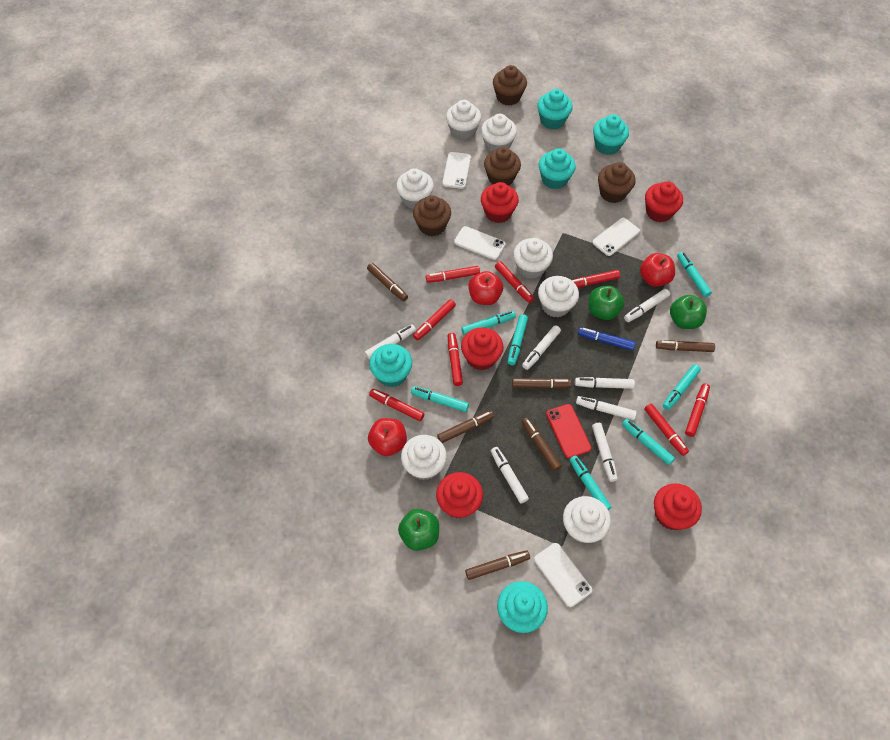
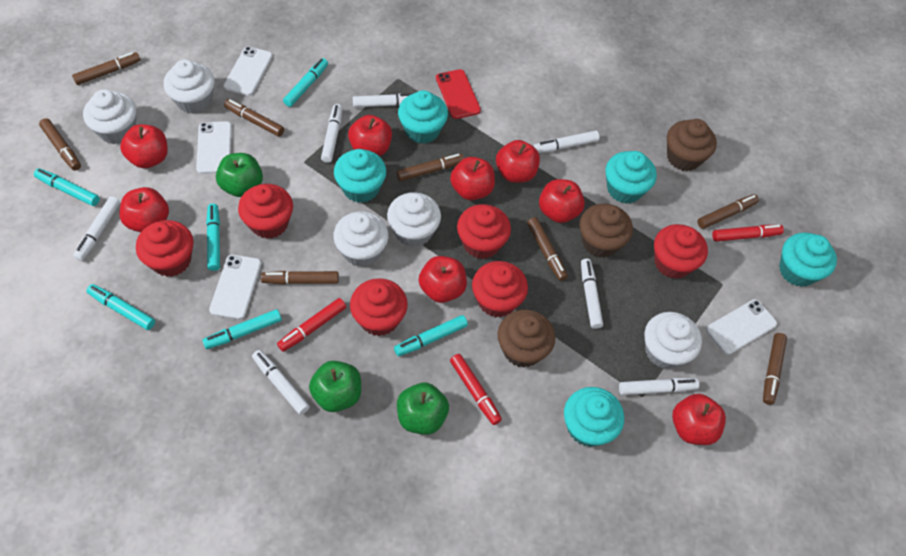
blue marker: [578,327,635,351] = 1 -> none = 0
brown cupcake: [413,195,451,236] [484,147,521,185] [493,65,527,106] [598,162,635,203] = 4 -> [498,310,555,368] [580,203,633,258] [667,119,717,171] = 3
brown marker: [367,263,408,301] [437,410,494,443] [465,550,530,580] [512,378,572,389] [521,417,562,471] [656,340,715,352] = 6 -> [39,118,81,171] [72,52,141,85] [224,99,284,137] [261,271,339,285] [396,154,464,181] [527,217,568,281] [697,194,759,229] [763,333,787,405] = 8
red apple: [368,418,407,456] [468,271,503,305] [640,253,675,287] = 3 -> [119,187,169,232] [120,124,168,169] [348,115,392,156] [419,256,467,303] [450,157,495,200] [496,140,540,183] [539,179,585,223] [672,394,726,445] = 8
red cupcake: [436,472,483,519] [461,328,504,371] [481,182,519,223] [645,181,683,222] [654,483,702,530] = 5 -> [136,220,193,277] [238,184,293,239] [350,278,408,336] [457,204,511,259] [472,261,528,317] [654,224,708,279] = 6
red marker: [369,389,424,421] [413,299,456,341] [426,266,480,283] [448,333,463,386] [495,261,534,303] [572,270,620,288] [644,403,689,456] [685,384,710,437] = 8 -> [277,298,346,352] [450,354,502,425] [712,225,784,242] = 3
turquoise marker: [411,386,469,412] [461,311,516,335] [508,314,528,365] [569,455,611,510] [622,419,675,465] [663,364,701,410] [677,252,712,297] = 7 -> [34,168,100,206] [87,284,155,330] [202,309,282,349] [206,204,220,271] [283,58,328,107] [394,315,468,356] = 6
white cupcake: [396,168,434,209] [401,435,447,480] [446,100,481,140] [481,114,517,152] [513,238,553,279] [538,276,579,317] [563,496,611,543] = 7 -> [83,89,136,144] [163,60,215,114] [333,211,388,267] [387,192,441,247] [644,312,702,369] = 5

